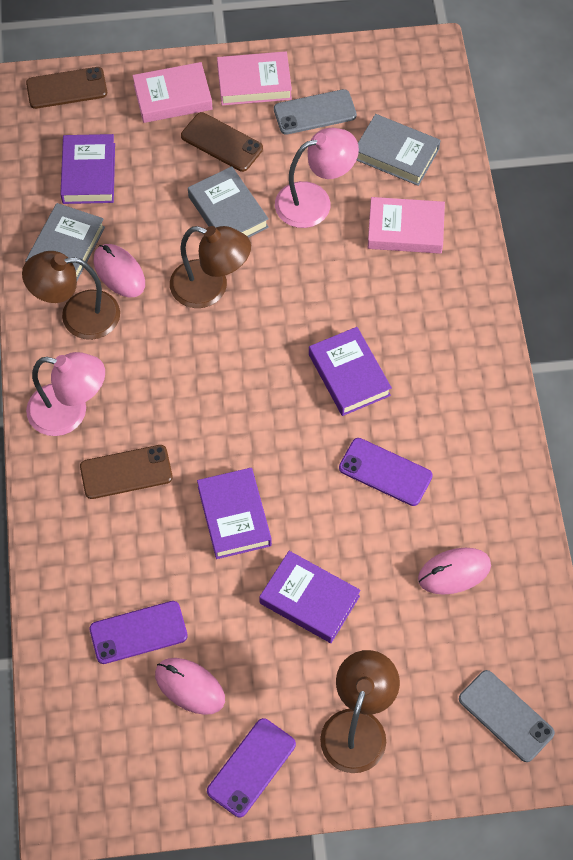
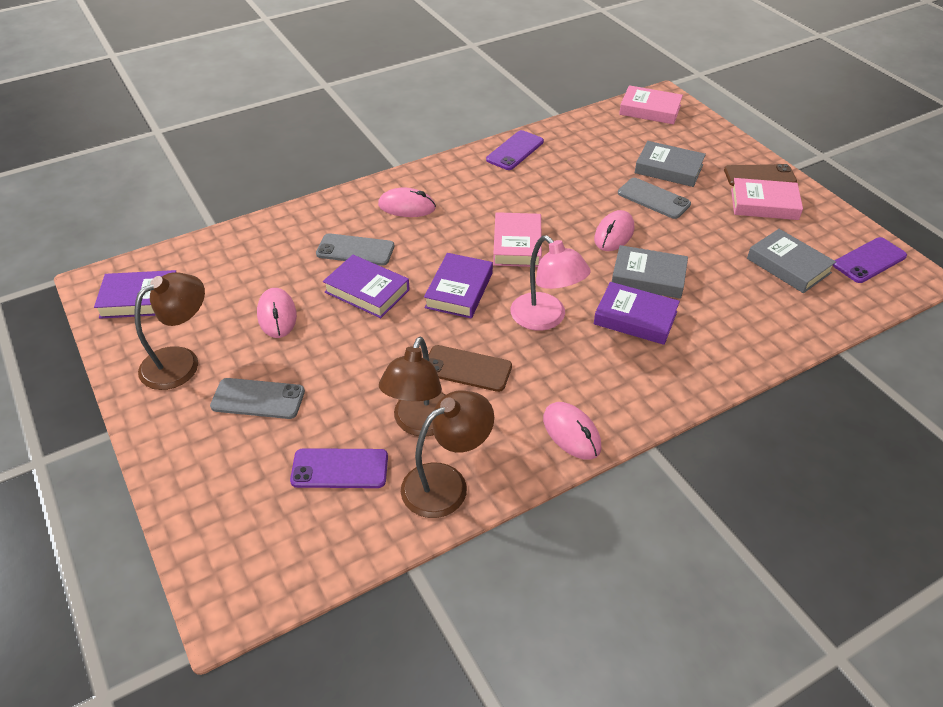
brown phone: [26,67,107,109] [80,445,173,499] [181,112,263,172] = 3 -> [429,345,512,392] [724,164,797,186] = 2
grey phone: [274,89,357,135] [459,670,555,762] = 2 -> [210,378,305,419] [316,233,394,266] [618,178,691,219] = 3
pink lamp: [26,352,105,436] [275,128,359,228] = 2 -> [511,235,591,331] = 1
pink mouse: [93,244,145,297] [155,658,225,715] [418,548,491,595] = 3 -> [257,288,297,338] [378,188,436,217] [543,402,601,460] [594,210,634,251] = 4

